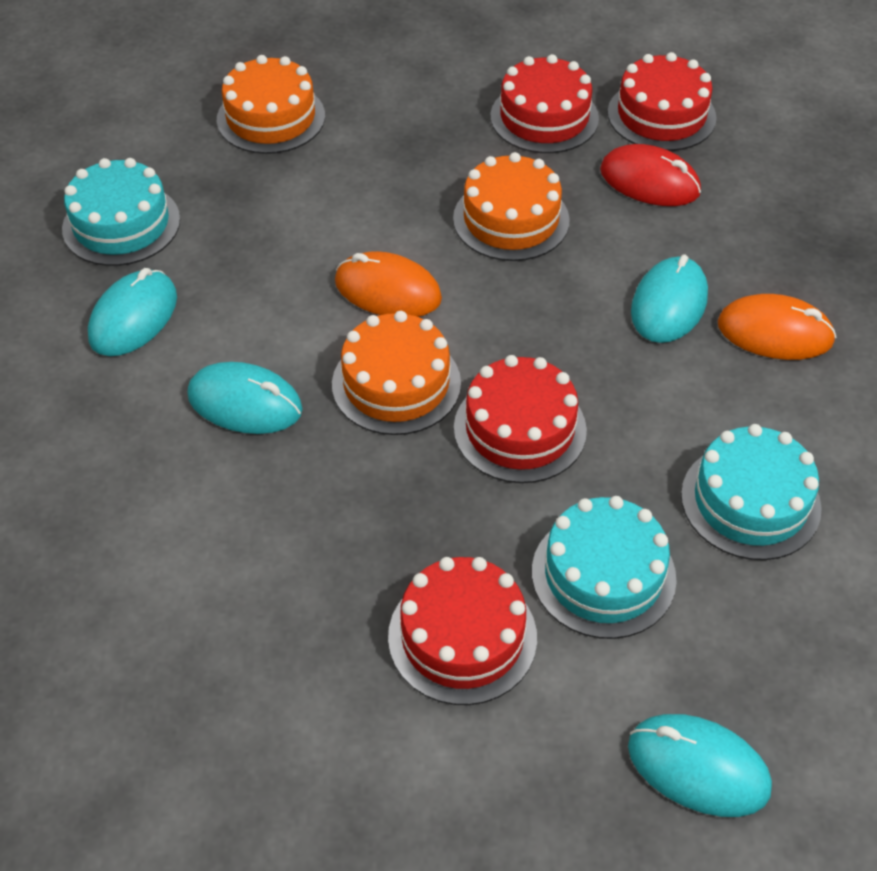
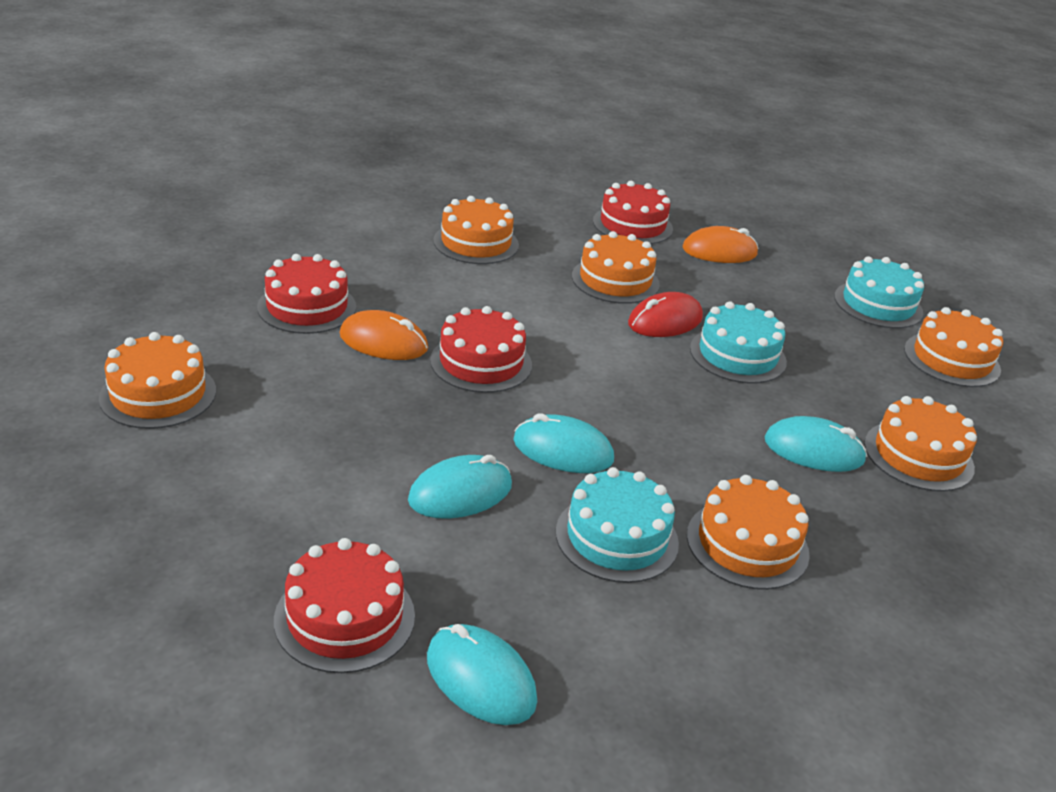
orange cake: [217,55,325,154] [332,311,461,435] [453,152,570,261] = 3 -> [99,332,216,429] [433,196,519,264] [572,231,660,304] [687,475,810,590] [864,396,977,492] [904,307,1003,387] = 6

